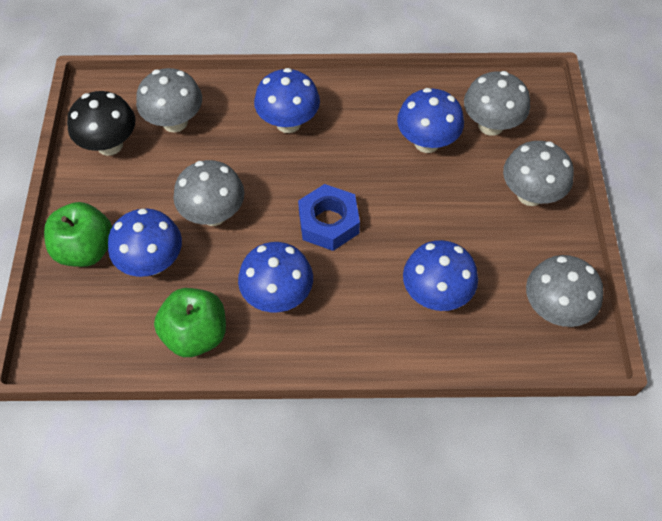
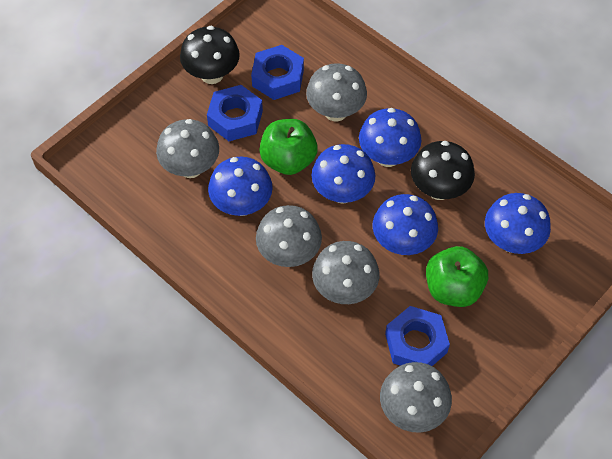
black mushroom: [67,91,135,156] = 1 -> [180,26,240,84] [411,141,475,200] = 2
blue nut: [298,184,360,251] = 1 -> [207,85,263,141] [251,45,304,100] [385,306,450,366] = 3

